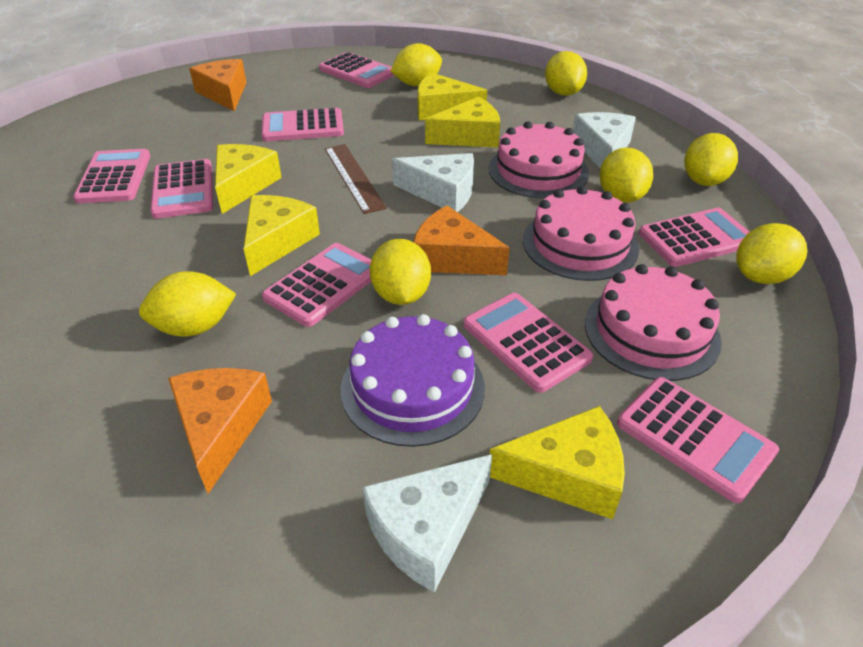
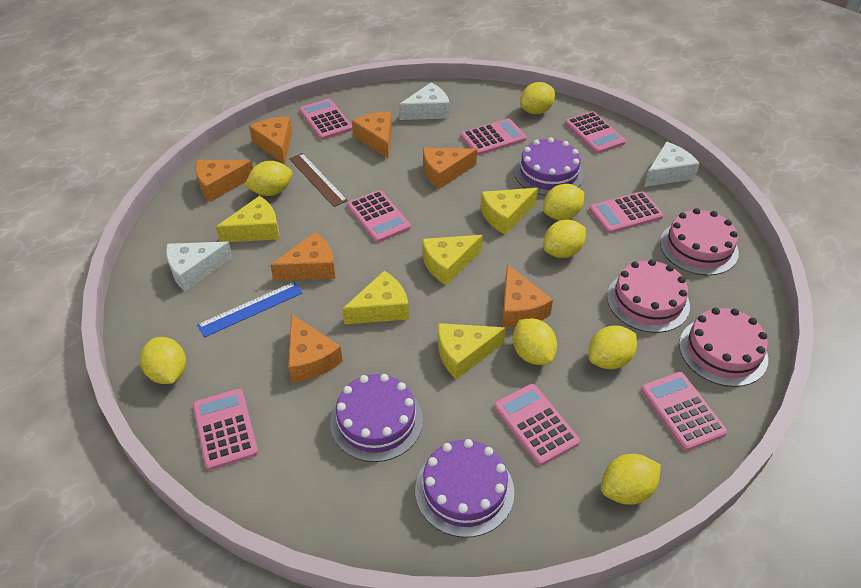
blue ruler: none = 0 -> [197,282,302,338] = 1
orange cheese: [168,368,272,494] [189,59,247,111] [413,205,509,275] = 3 -> [195,160,253,202] [249,117,292,164] [270,232,335,281] [288,314,343,382] [352,112,392,159] [423,148,477,189] [502,264,553,327] = 7
purple cake: [341,314,485,447] = 1 -> [330,374,423,462] [415,439,514,538] [514,137,584,196] = 3
yellow lemon: [139,271,236,337] [370,239,431,305] [391,43,442,86] [545,51,587,96] [600,147,653,203] [684,133,738,186] [736,223,807,284] = 7 -> [140,337,186,384] [244,161,292,196] [513,319,557,365] [520,82,555,114] [543,184,584,220] [543,220,586,258] [589,326,637,369] [601,454,661,505] = 8

